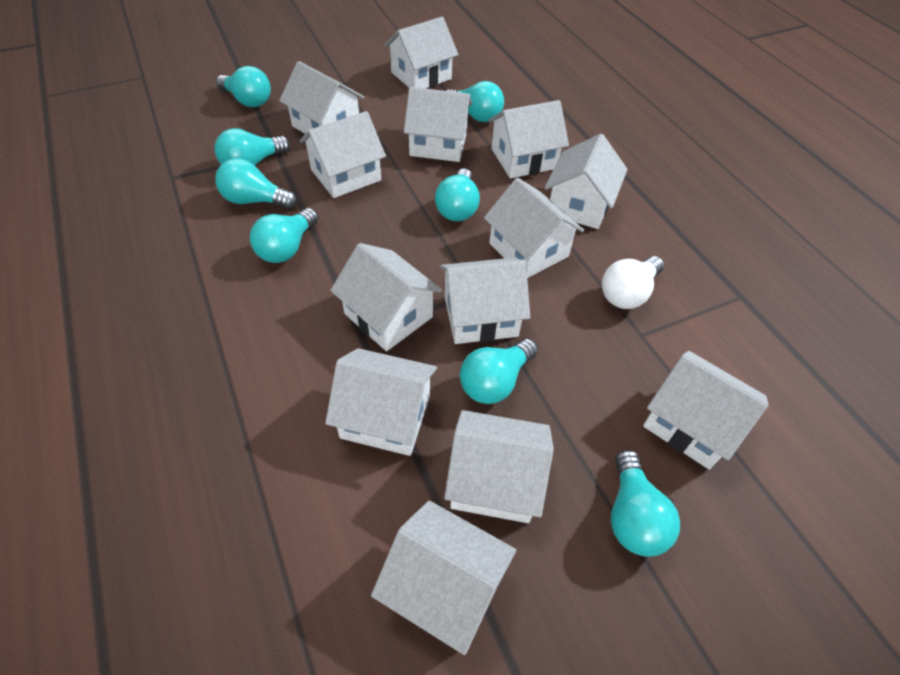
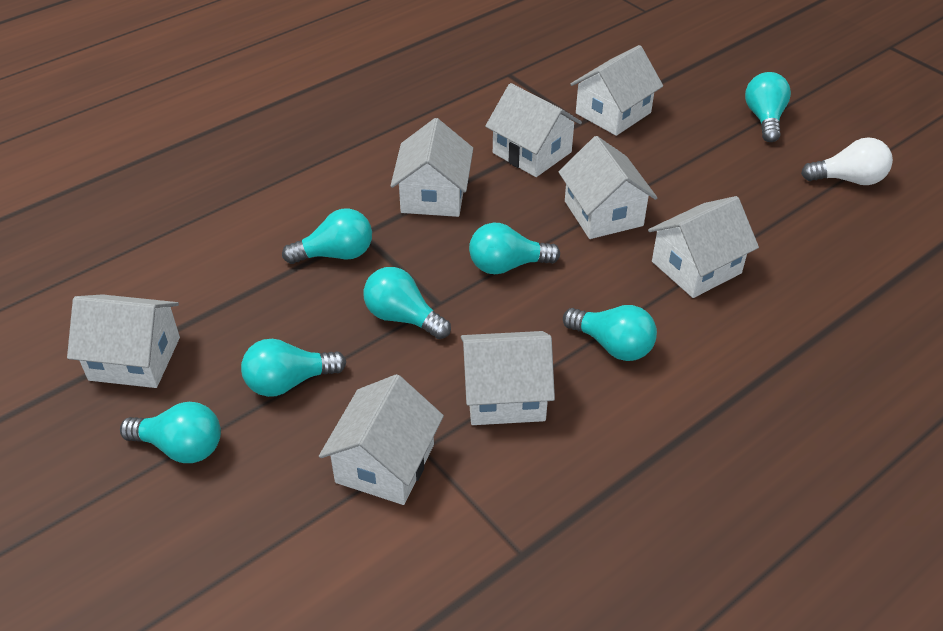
turquoise light bulb: [215,128,290,165] [215,158,297,209] [216,66,271,107] [250,208,318,263] [435,168,480,221] [446,81,504,122] [460,339,538,404] [611,450,680,557] = 8 -> [120,402,221,463] [241,339,346,397] [282,209,372,264] [363,267,451,339] [469,223,560,274] [563,305,657,361] [745,72,791,142] = 7
white house: [279,61,364,134] [300,111,386,198] [325,348,437,456] [330,243,442,351] [371,501,516,655] [384,17,458,89] [404,87,472,162] [440,258,530,344] [444,410,554,523] [484,178,584,278] [488,100,569,179] [545,134,628,229] [643,351,769,470] = 13 -> [67,294,180,388] [319,374,444,505] [390,118,473,217] [461,331,555,425] [485,83,582,177] [558,136,657,239] [570,45,663,136] [648,196,759,298] = 8

